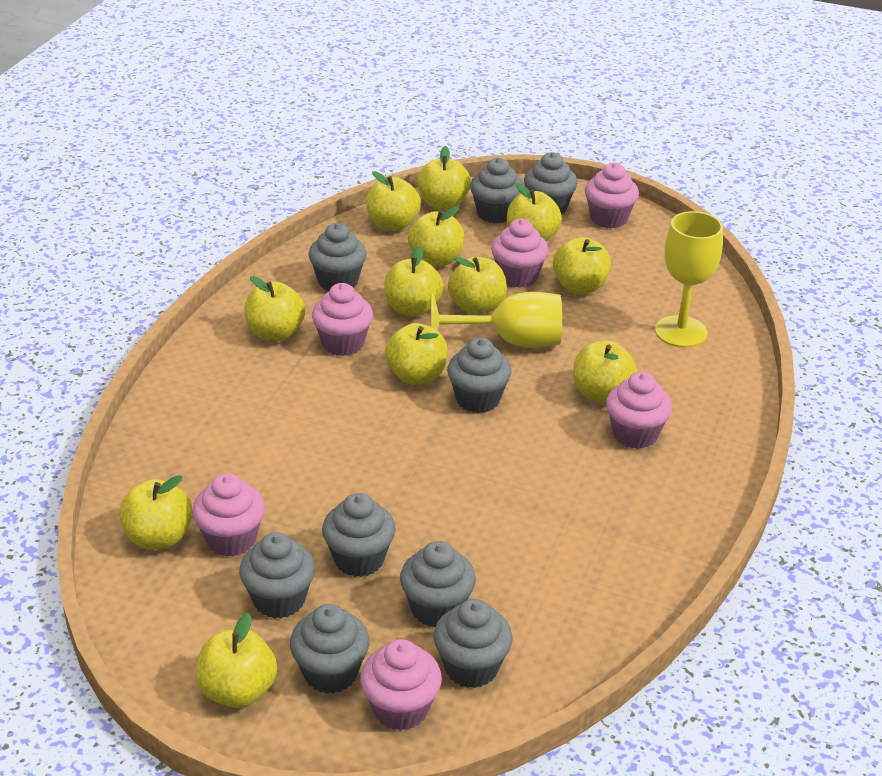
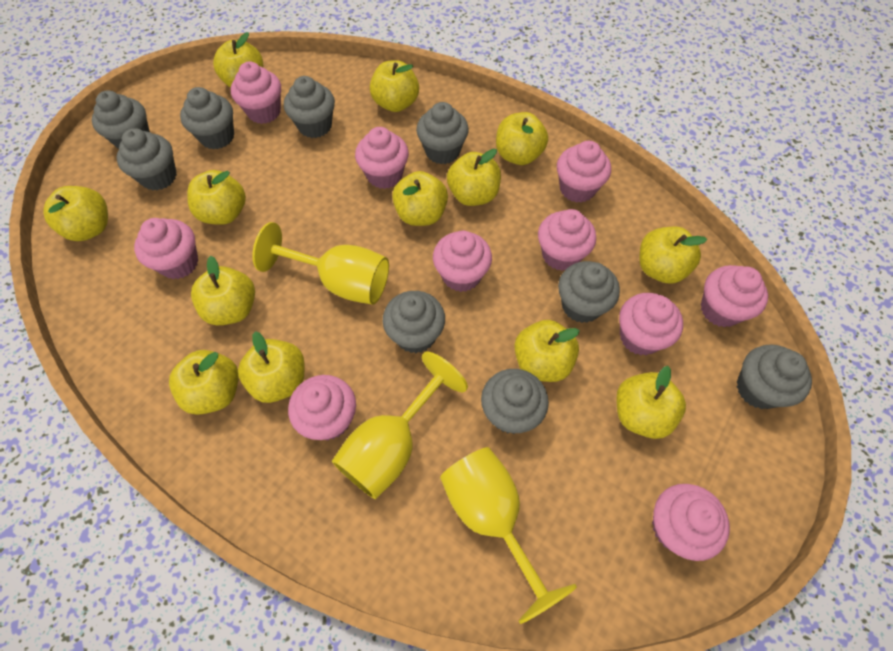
pink cupcake: [192,473,265,557] [312,283,373,356] [360,639,442,731] [491,219,549,288] [585,163,639,228] [606,372,672,449] = 6 -> [134,218,198,279] [231,61,281,124] [288,375,356,440] [355,127,409,189] [433,231,492,292] [538,209,596,271] [557,141,611,203] [619,293,683,355] [652,484,730,561] [701,265,768,327] = 10
yellow apple: [119,475,193,549] [196,613,277,708] [244,276,305,341] [366,171,421,231] [385,246,444,316] [385,323,448,385] [408,206,464,267] [417,146,471,210] [448,257,507,315] [507,183,562,241] [553,237,611,294] [573,341,637,403] = 12 -> [43,186,108,241] [169,350,239,415] [187,170,246,225] [191,256,255,325] [213,32,263,88] [238,331,304,403] [370,60,419,112] [392,171,448,226] [447,149,501,206] [496,112,548,165] [514,320,580,382] [616,366,686,439] [639,227,707,284] = 13
yellow goblet: [431,292,562,348] [655,211,723,348] = 2 -> [252,222,389,305] [332,352,468,499] [440,447,577,624] = 3

